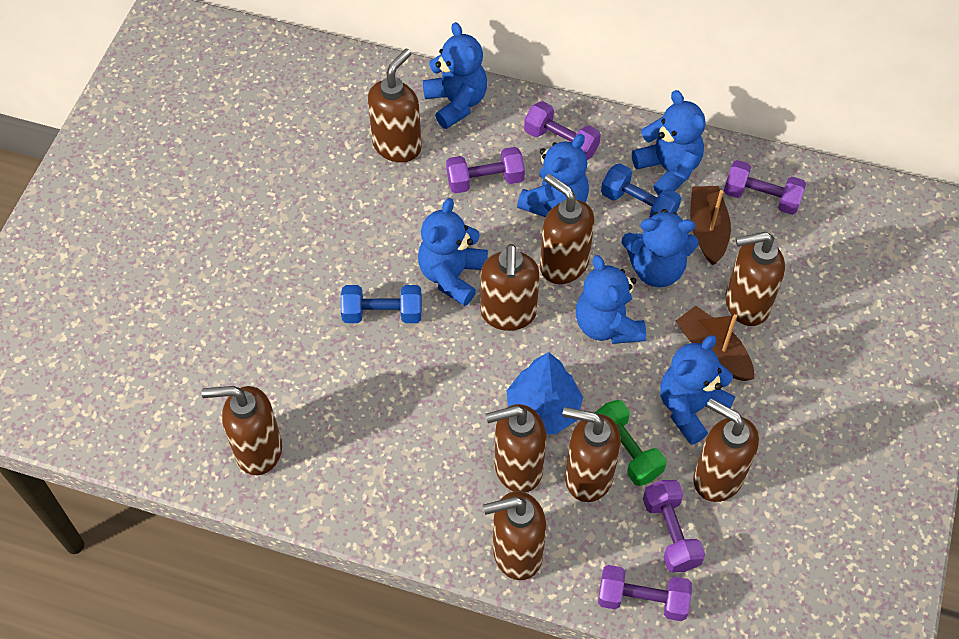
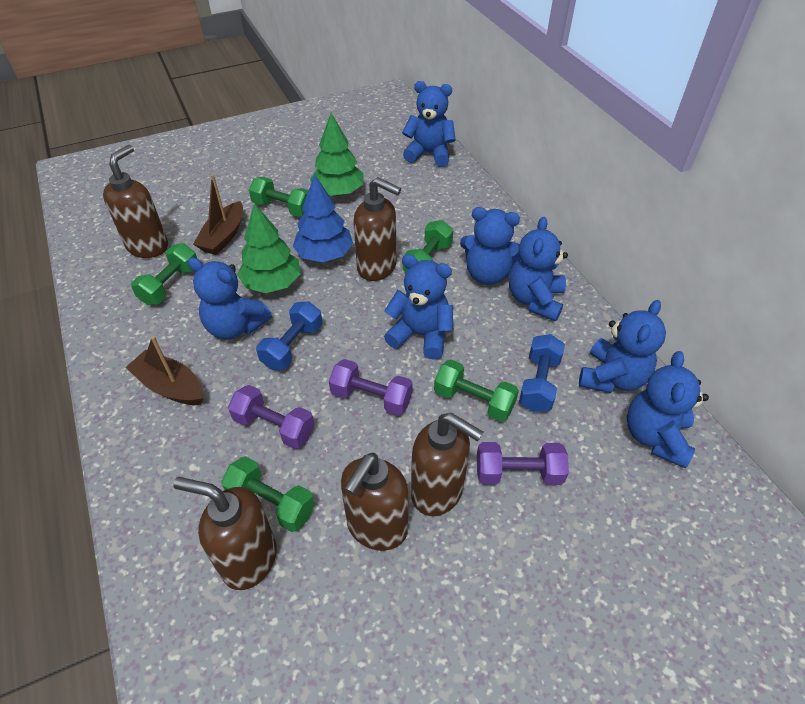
brown soap dispenser: [201,386,282,475] [368,49,422,163] [481,244,540,331] [483,491,546,580] [485,404,546,493] [540,174,594,284] [562,407,621,502] [693,399,759,502] [725,232,785,326] = 9 -> [103,145,168,258] [173,477,277,590] [341,453,409,551] [353,177,401,281] [411,413,483,516] = 5
green dumbbell: [595,400,666,486] = 1 -> [131,243,197,305] [221,456,315,532] [249,177,308,217] [403,220,453,272] [434,360,519,422] = 5
green tree: none = 0 -> [237,203,301,293] [310,113,364,196] = 2
purple dumbbell: [446,147,525,193] [524,101,601,160] [598,565,692,621] [643,480,705,573] [724,160,806,215] = 5 -> [228,385,315,449] [329,359,413,416] [477,442,569,485] = 3

